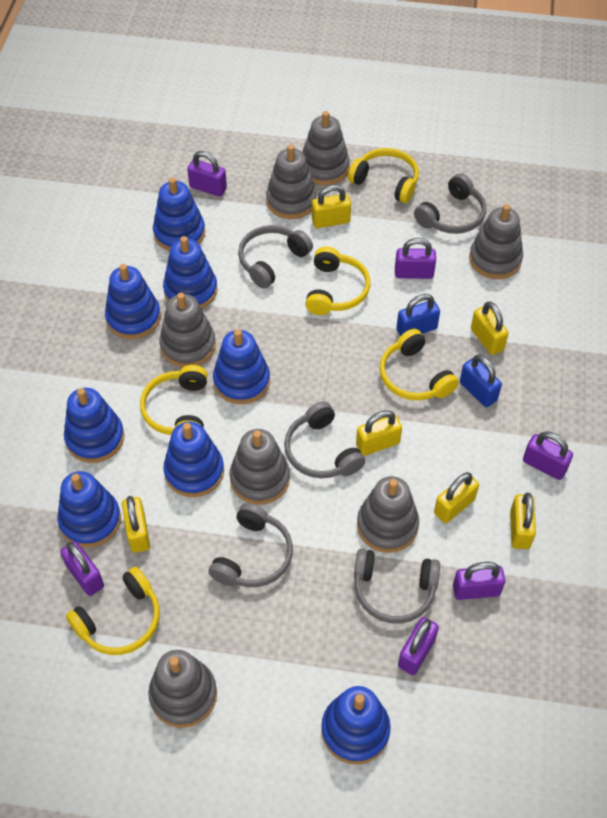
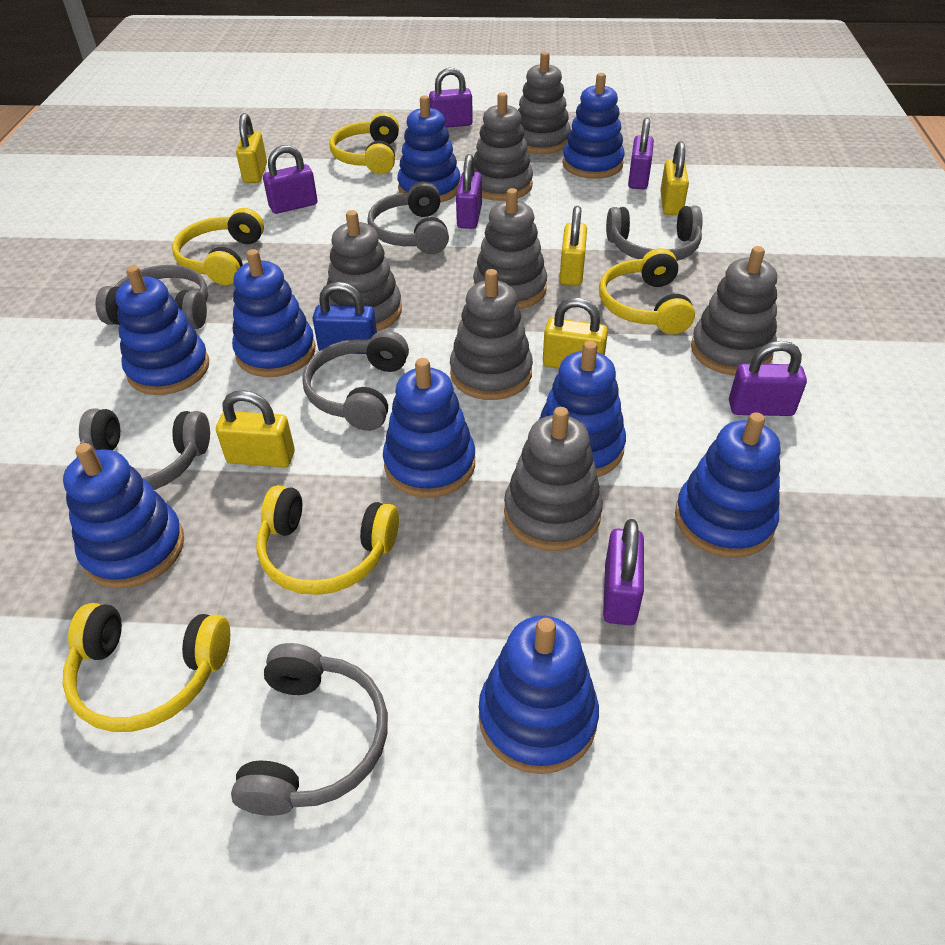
blue padlock: [397,294,440,336] [460,354,502,407] = 2 -> [312,282,377,354] = 1
blue stacking toy: [58,471,121,548] [64,388,124,463] [105,264,161,339] [153,177,205,251] [163,236,218,309] [163,421,224,497] [213,329,270,404] [321,686,391,765] = 8 -> [63,443,184,588] [115,266,209,395] [232,249,316,377] [383,358,475,498] [397,95,460,203] [479,616,599,774] [539,341,626,477] [562,73,625,179] [675,412,780,558] = 9
grey headphones: [209,503,293,587] [238,225,313,289] [284,401,365,478] [354,549,440,624] [414,174,486,234] = 5 -> [79,409,210,490] [96,265,208,329] [231,643,388,816] [302,330,409,431] [368,181,449,254] [606,206,703,261] = 6
yellow padlock: [122,496,150,553] [312,185,351,228] [356,410,402,456] [434,472,479,523] [471,301,509,355] [510,493,536,549] = 6 -> [216,390,295,467] [236,113,267,183] [543,298,608,368] [560,206,587,286] [660,141,689,215] = 5

